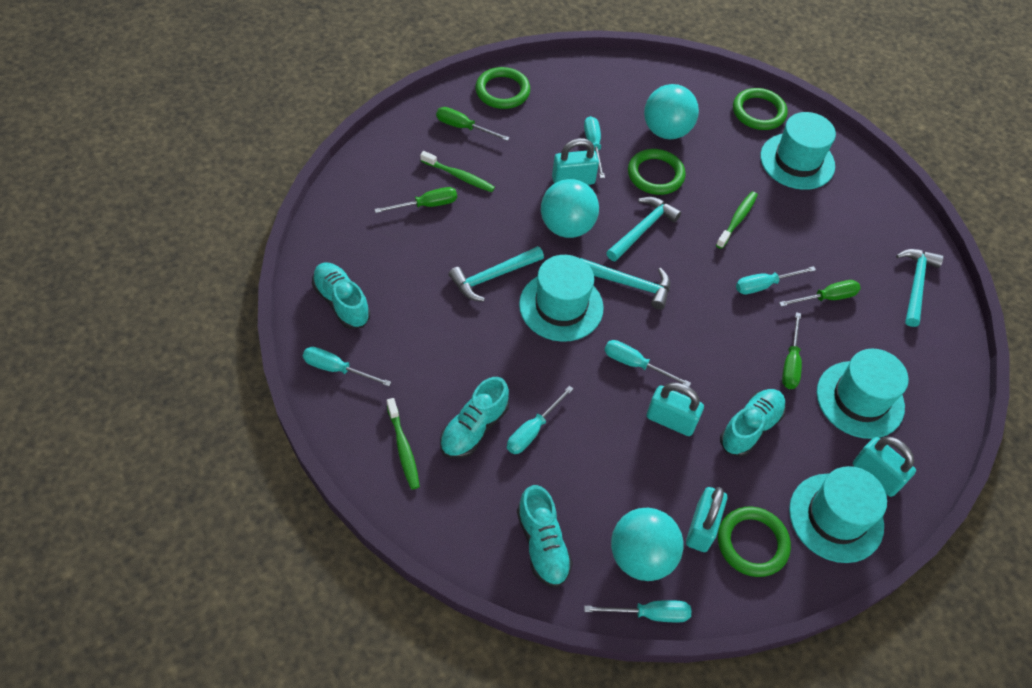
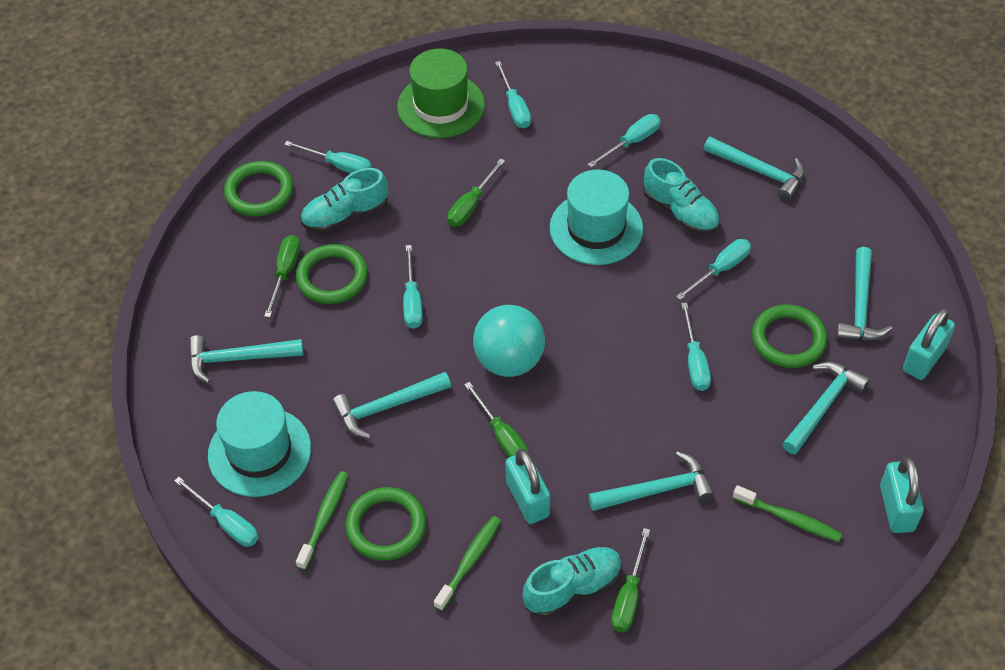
green hat: none = 0 -> [397,48,485,138] = 1
turquoise ball: [541,179,599,238] [611,508,683,581] [644,84,699,139] = 3 -> [473,305,545,377] = 1
turquoise hammer: [449,246,544,302] [580,258,670,310] [606,197,681,262] [896,249,944,327] = 4 -> [189,335,303,384] [332,372,451,439] [589,451,714,511] [704,136,805,201] [782,362,870,454] [836,247,892,341] = 6
turquoise hat: [519,255,604,342] [760,112,836,190] [789,466,887,563] [817,349,909,439] = 4 -> [208,391,311,497] [550,170,643,265] = 2
turquoise padlock: [552,138,599,185] [646,382,704,436] [686,487,727,552] [853,437,916,497] = 4 -> [505,449,550,524] [880,457,924,533] [903,308,955,380] = 3
turquoise screwdriver: [303,347,391,386] [507,386,573,454] [584,116,605,178] [584,600,691,622] [604,340,691,387] [736,266,816,294] = 6 -> [174,477,259,547] [284,141,372,173] [403,245,423,329] [495,61,531,128] [587,114,661,168] [676,239,751,300] [681,303,711,391] = 7
turquoise shoe: [312,262,371,329] [440,377,509,459] [517,485,573,588] [720,389,786,457] = 4 -> [300,168,388,233] [523,547,622,618] [643,158,720,234] = 3

